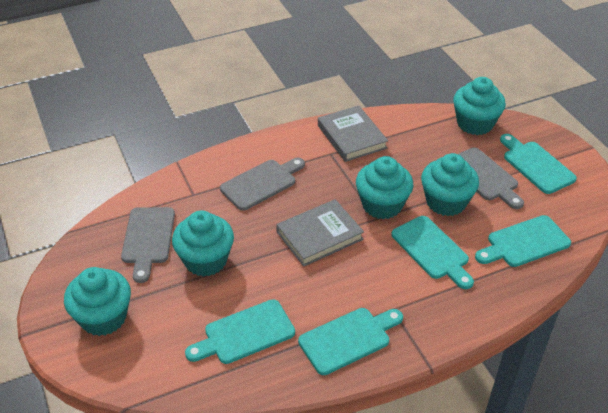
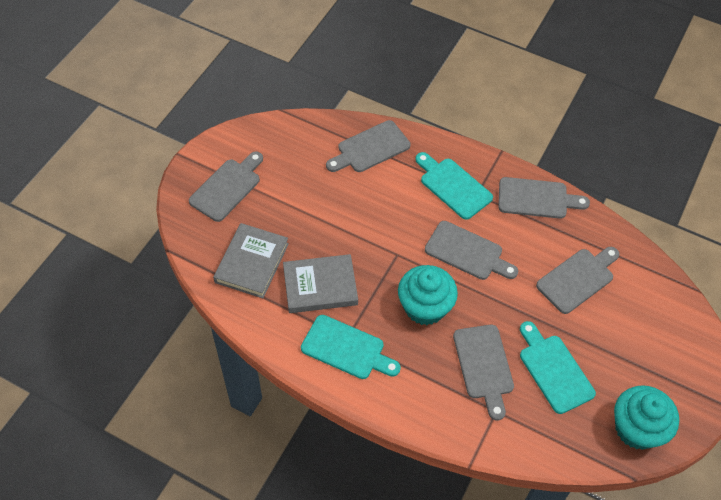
grey cutting board: [121,207,175,283] [220,158,305,211] [458,147,524,209] = 3 -> [189,152,263,222] [326,120,410,172] [425,221,518,280] [453,325,514,420] [498,177,590,219] [536,247,619,314] = 6
turquoise cupcake: [64,267,131,336] [172,211,234,277] [356,156,413,219] [421,153,479,216] [453,77,506,135] = 5 -> [398,265,458,325] [614,385,679,450] = 2
turquoise cutting board: [185,299,295,364] [298,308,403,375] [392,216,474,289] [475,215,571,267] [500,134,577,194] = 5 -> [301,315,401,379] [415,152,493,220] [520,321,596,414] = 3

